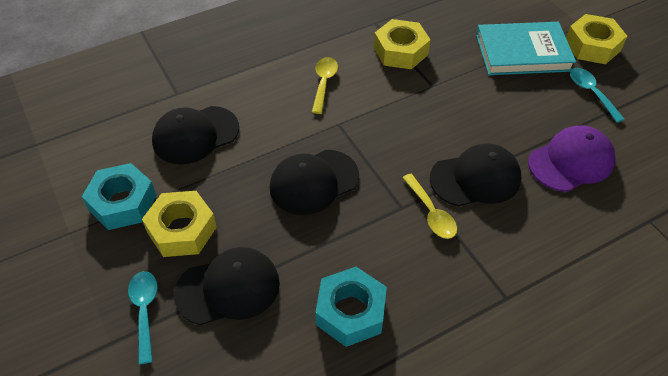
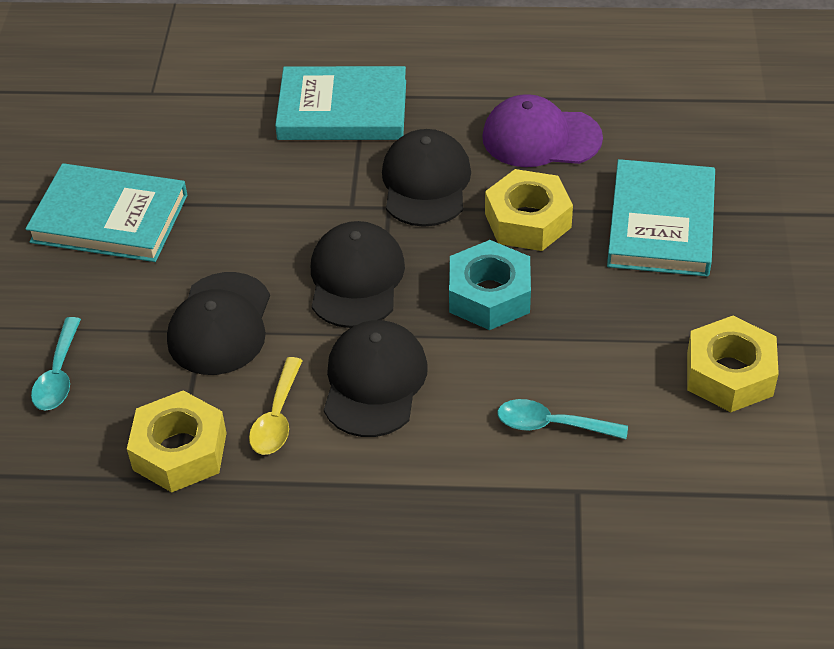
turquoise book: [476,22,576,75] = 1 -> [25,163,187,262] [275,66,406,140] [607,159,715,276] = 3
turquoise nut: [82,163,156,230] [315,267,387,347] = 2 -> [449,240,531,330] = 1
yellow spoon: [312,57,338,114] [402,174,457,239] = 2 -> [249,357,303,455] = 1

